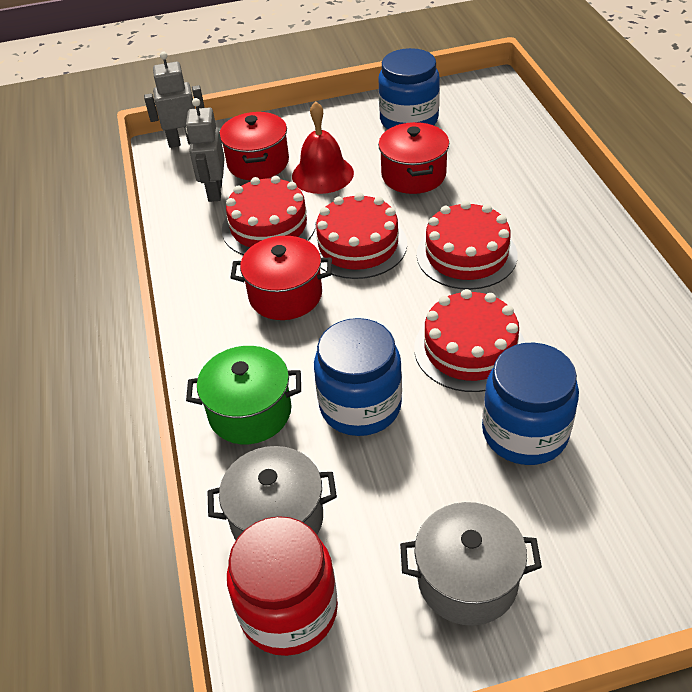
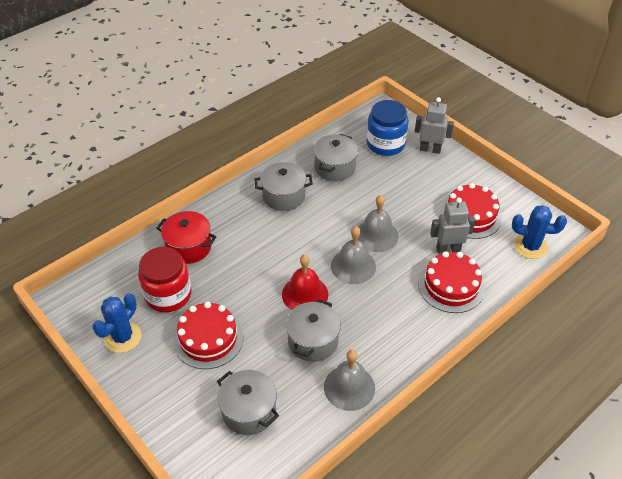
blue cactus: none = 0 -> [92,293,141,353] [512,205,567,259] = 2
blue jar: [314,318,402,436] [378,48,440,129] [482,343,579,465] = 3 -> [367,100,409,156] = 1
green pot: [186,346,301,444] = 1 -> none = 0
grey bell: none = 0 -> [324,350,375,411] [331,226,376,284] [358,195,399,252] = 3
grey pot: [207,446,337,540] [400,502,542,626] = 2 -> [217,370,279,435] [255,162,313,211] [286,299,341,362] [313,134,358,181] = 4
red cake: [222,176,316,255] [311,193,407,279] [414,289,525,392] [417,201,518,290] = 4 -> [173,302,243,369] [418,251,485,313] [440,183,502,239] = 3
red pot: [220,112,289,180] [230,236,332,320] [378,122,449,194] = 3 -> [156,211,217,264] = 1

